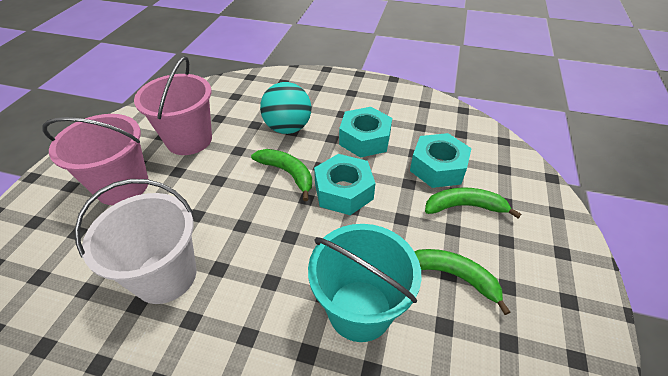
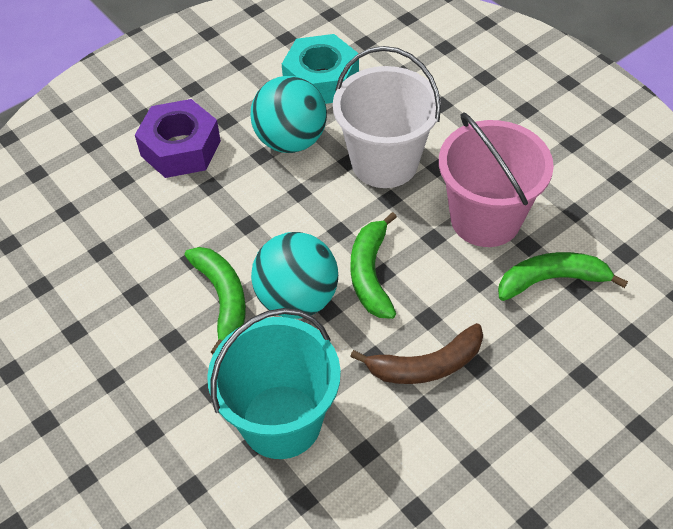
brown banana: none = 0 -> [350,323,483,384] = 1
pink bucket: [42,114,149,205] [134,56,212,155] = 2 -> [439,112,554,247] = 1
purple nut: none = 0 -> [135,99,221,178] = 1
turquoise ball: [260,82,311,134] = 1 -> [251,76,327,153] [251,232,338,319] = 2
turquoise nut: [314,154,375,215] [339,107,392,158] [410,133,472,188] = 3 -> [282,34,359,104] = 1

